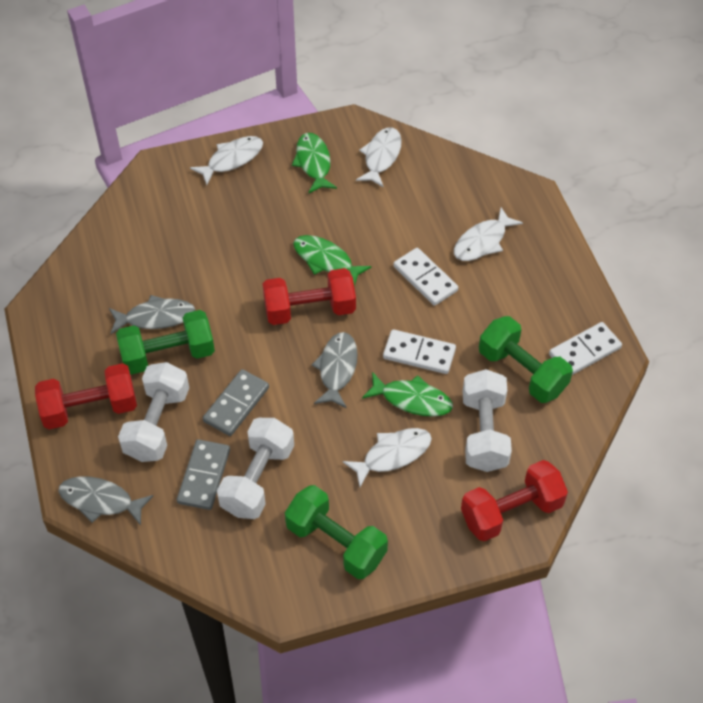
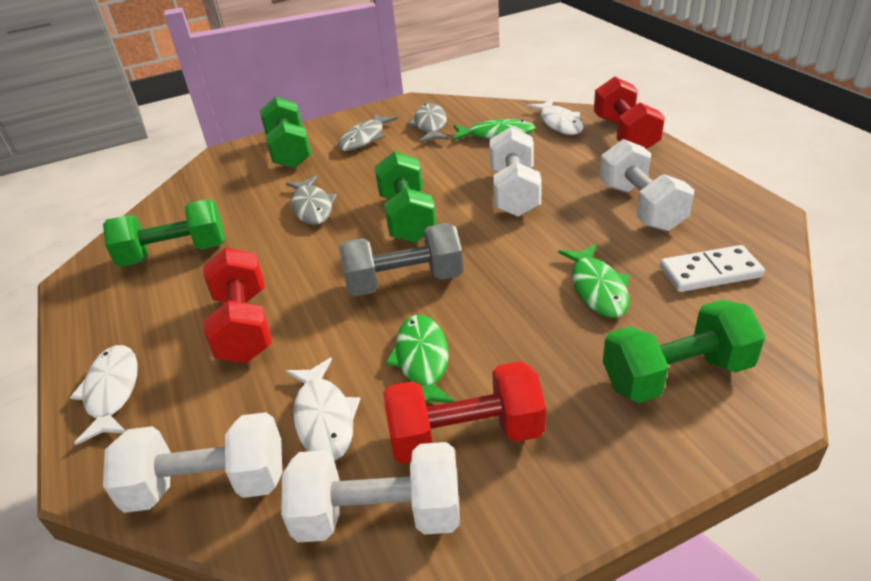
green dumbbell: [116,310,215,375] [285,485,388,579] [479,316,573,403] = 3 -> [103,199,225,267] [260,97,311,169] [374,151,437,243] [603,300,766,403] = 4
grey domino: [177,439,230,510] [203,369,269,436] = 2 -> none = 0
grey dumbbell: none = 0 -> [339,223,464,296] = 1
white domino: [383,329,456,374] [394,248,458,306] [549,322,622,375] = 3 -> [660,245,765,292] = 1
white dumbbell: [118,362,189,462] [217,418,294,519] [463,369,512,472] = 3 -> [103,412,282,513] [281,442,460,542] [489,127,542,217] [600,139,694,231] = 4
white fish: [190,136,263,185] [343,428,432,487] [356,127,402,188] [454,207,523,261] = 4 -> [70,345,138,445] [286,358,360,461] [527,99,583,135] = 3

